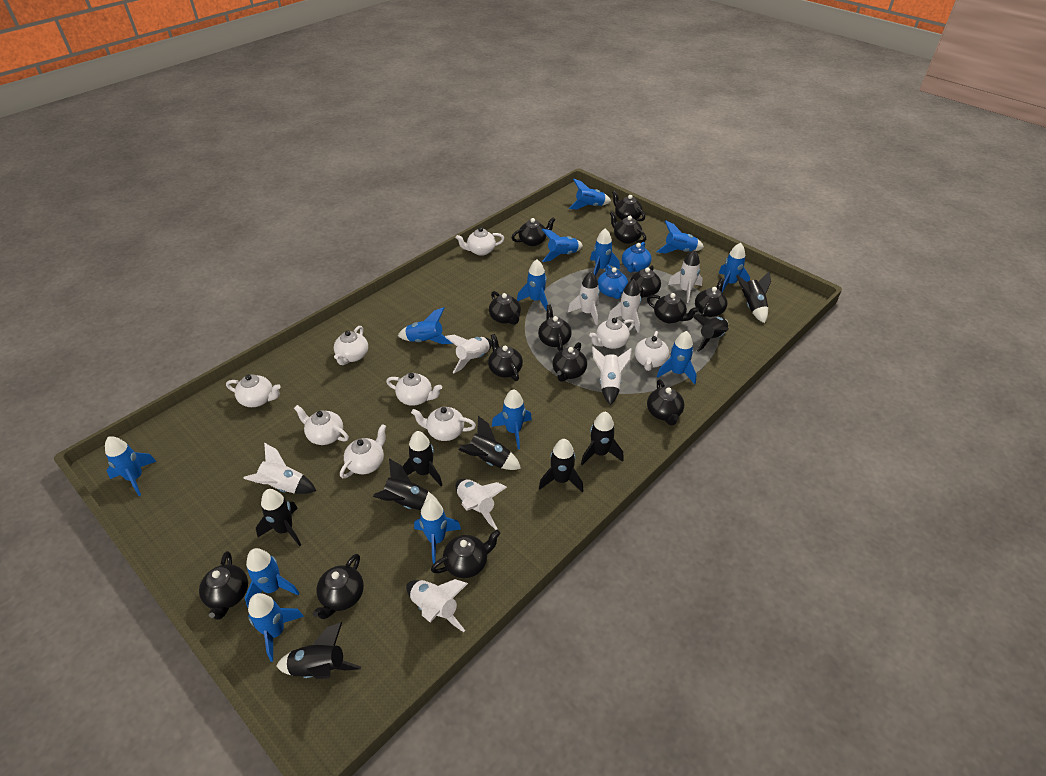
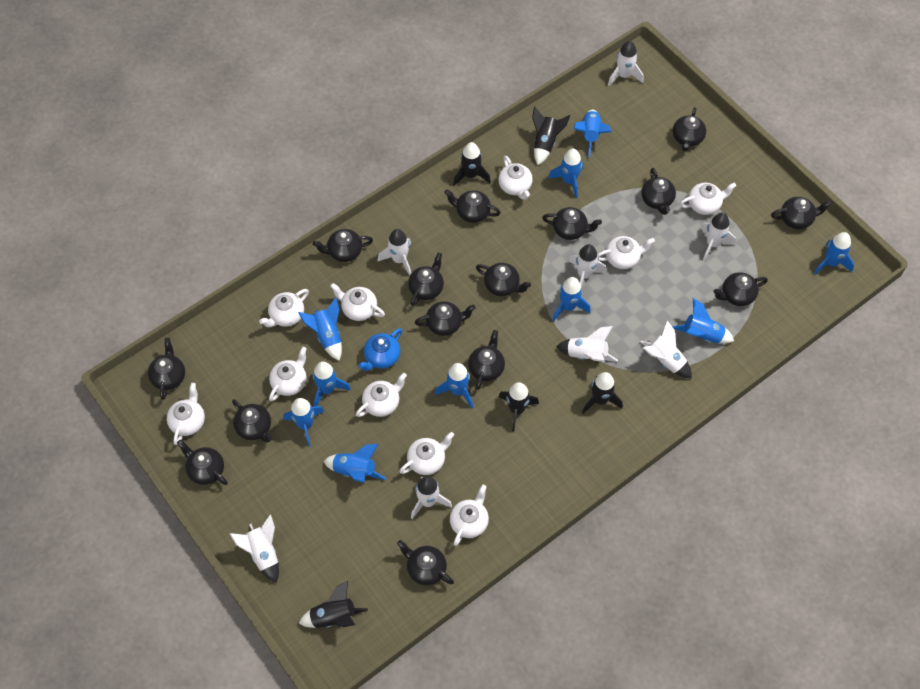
black rocket: [256,489,301,546] [276,622,361,679] [373,459,440,510] [402,431,442,486] [459,416,521,470] [539,439,583,492] [581,412,624,465] [692,314,729,352] [736,272,771,323] = 9 -> [299,581,368,628] [453,142,491,186] [499,382,539,431] [532,106,570,165] [582,372,623,414] = 5
black teapot: [199,551,248,620] [313,554,364,619] [431,530,500,578] [488,334,523,381] [489,291,521,325] [512,218,555,246] [538,305,572,351] [552,342,587,382] [610,211,646,244] [612,190,645,221] [630,265,661,298] [647,293,699,323] [647,379,684,426] [695,278,727,317] = 14 -> [148,338,185,400] [177,440,228,485] [232,399,272,442] [313,229,373,262] [397,540,454,585] [408,252,444,306] [415,301,476,336] [444,189,501,223] [468,330,505,390] [476,263,531,296] [542,207,602,240] [641,168,676,215] [673,107,706,151] [714,272,768,306] [771,197,832,229] = 15
blue rocket: [105,437,157,496] [245,548,299,607] [248,593,304,662] [398,307,453,344] [414,499,461,564] [492,389,532,449] [517,259,548,311] [542,229,583,262] [569,179,611,209] [590,228,620,276] [656,220,704,253] [657,331,697,384] [719,243,750,292] = 13 -> [283,398,324,447] [298,298,342,361] [313,362,351,407] [323,444,386,483] [435,363,473,408] [548,149,583,198] [552,277,591,321] [574,110,611,157] [672,298,734,344] [814,232,854,274] = 10
blue teapot: [598,265,628,299] [622,242,651,273] = 2 -> [359,328,402,371] = 1
white teapot: [226,374,281,407] [294,405,349,445] [334,326,368,365] [340,424,386,478] [386,373,442,406] [411,407,476,441] [456,227,504,256] [589,318,635,349] [635,331,669,371] = 9 -> [167,383,205,445] [259,289,309,327] [269,347,307,402] [330,283,385,321] [356,373,407,417] [399,432,454,475] [450,485,489,546] [498,156,533,200] [597,236,655,269] [679,183,736,215] = 10

